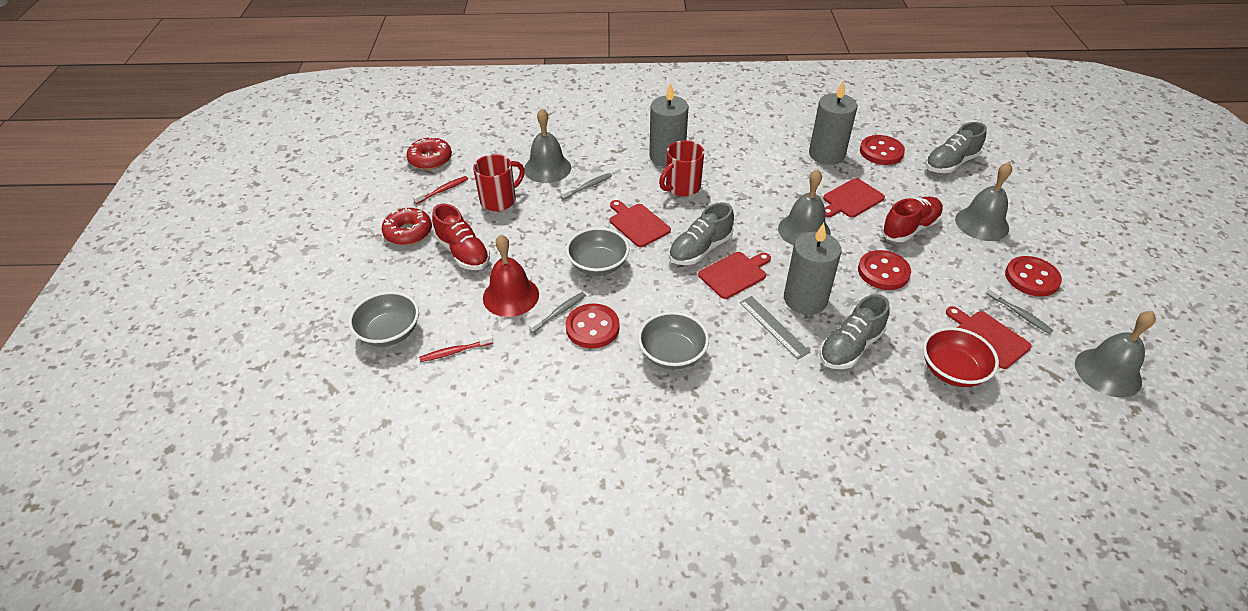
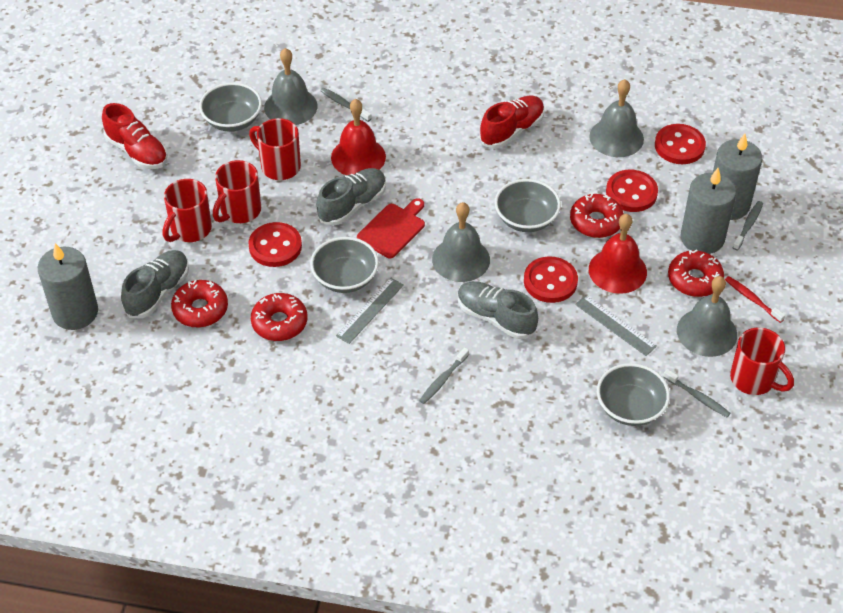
grey bowl: [349,291,419,347] [566,227,630,276] [638,312,709,370] = 3 -> [199,83,262,132] [310,237,379,293] [495,179,561,232] [597,363,670,426] = 4
grey ruler: [739,296,810,359] = 1 -> [336,277,404,344] [575,295,657,356] = 2
grey toothbrush: [529,292,586,333] [560,173,612,200] [986,286,1053,334] = 3 -> [320,88,372,122] [419,348,469,404] [663,369,730,417] [733,201,763,251] = 4
red bell: [483,235,539,317] = 1 -> [331,99,386,175] [589,214,647,294] = 2
red bowl: [923,327,999,387] = 1 -> none = 0
red cutting board: [610,200,671,247] [698,252,771,299] [823,178,885,218] [946,306,1032,369] = 4 -> [357,198,425,258] = 1
red donut: [382,208,432,245] [406,136,452,170] = 2 -> [171,280,228,328] [251,293,308,341] [570,194,624,238] [668,249,724,297] = 4
red mug: [473,154,525,211] [659,140,704,196] = 2 -> [163,179,212,242] [213,160,261,223] [249,118,301,180] [730,328,794,395] = 4
red toothbrush: [413,176,468,204] [419,334,493,362] = 2 -> [725,276,785,323] = 1

